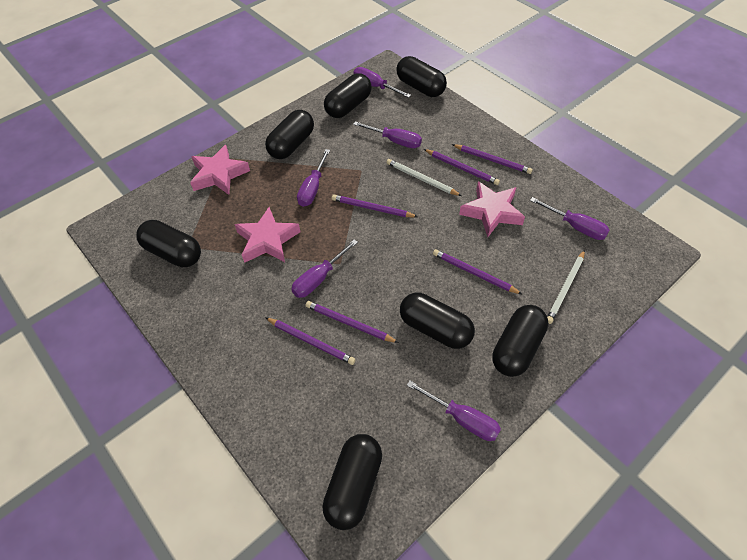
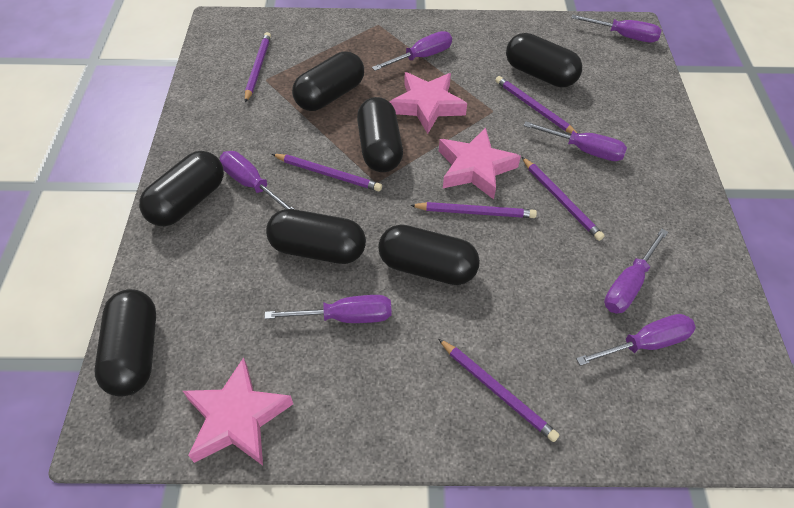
purple screwdriver: [291,239,358,298] [297,149,330,207] [353,67,411,98] [353,121,422,148] [407,381,501,441] [530,197,610,240] = 6 -> [220,151,294,209] [265,295,392,323] [372,31,452,71] [524,121,627,161] [571,15,662,43] [576,314,696,366] [604,229,668,314] = 7
white pencil: [386,159,462,196] [547,250,585,324] = 2 -> none = 0

